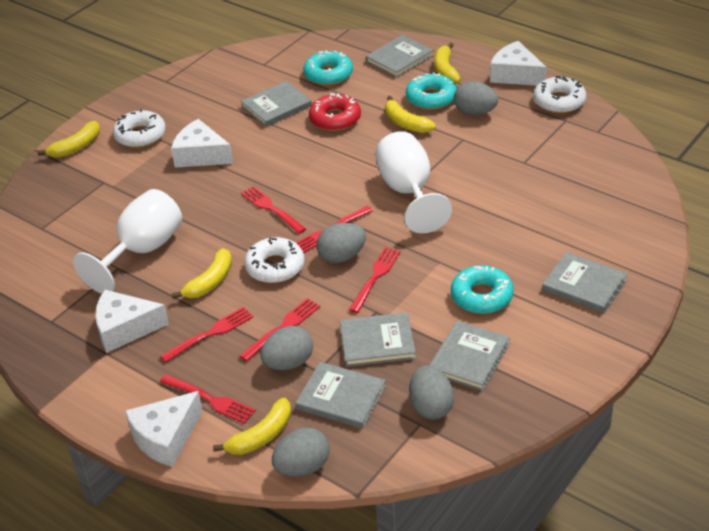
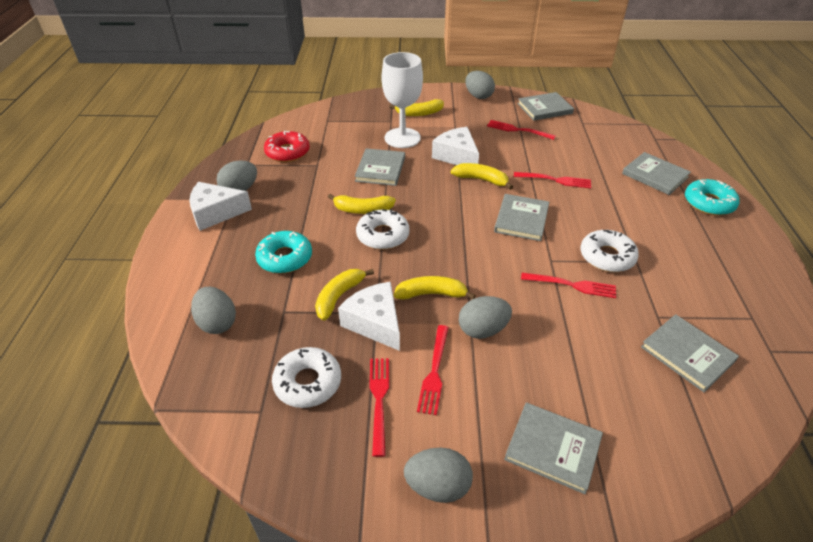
red fork: [160,307,253,362] [160,374,256,424] [240,298,320,361] [241,186,306,234] [296,206,373,253] [349,247,401,313] = 6 -> [369,358,389,457] [417,325,449,415] [487,120,556,140] [514,172,591,188] [521,273,616,298] = 5
turquoise donut: [303,50,353,85] [406,72,457,110] [451,265,514,314] = 3 -> [255,231,312,273] [685,179,740,216] = 2
white cheese: [95,290,169,353] [125,391,203,467] [171,119,233,168] [490,41,547,86] = 4 -> [189,182,252,231] [338,282,400,351] [432,127,479,165] = 3
white goblet: [73,189,182,294] [375,131,452,233] = 2 -> [382,52,423,148] = 1

